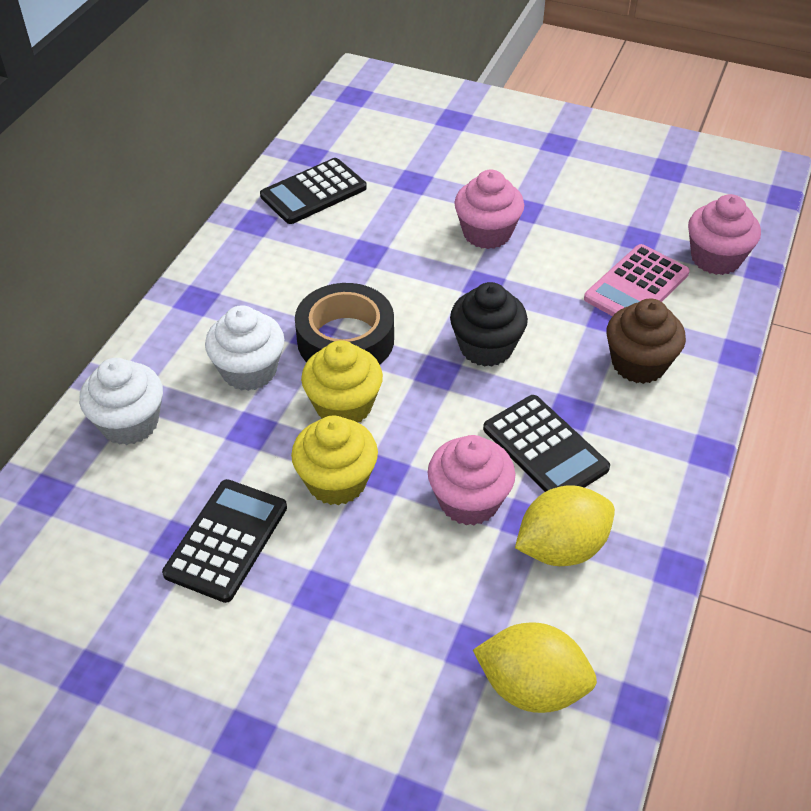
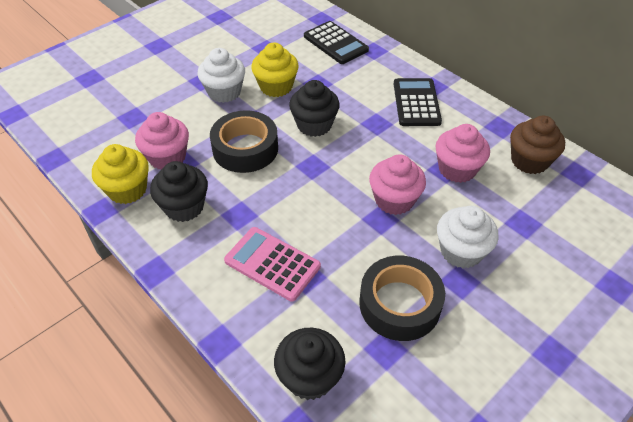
black calculator: [162,479,287,603] [260,158,367,224] [483,395,610,492] = 3 -> [304,21,369,64] [394,78,442,126] = 2
black cupcake: [450,282,528,367] = 1 -> [150,161,208,222] [274,328,345,400] [289,80,340,137] = 3
black tape: [295,283,394,364] = 1 -> [210,110,278,173] [359,256,445,341] = 2
yellow lemon: [473,622,597,713] [515,485,615,566] = 2 -> none = 0

